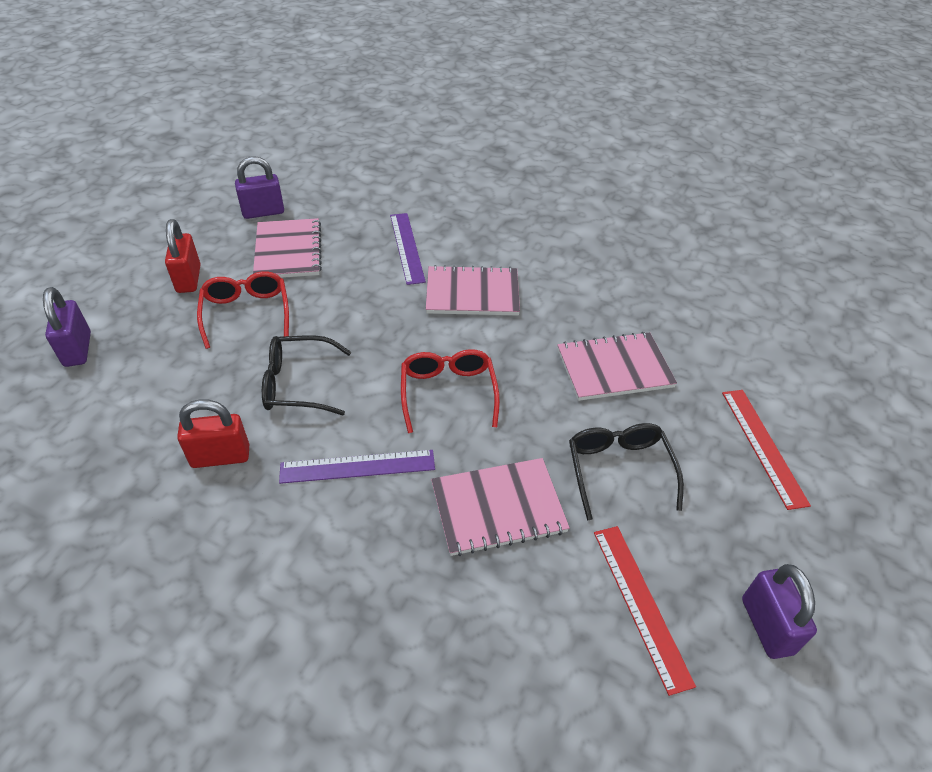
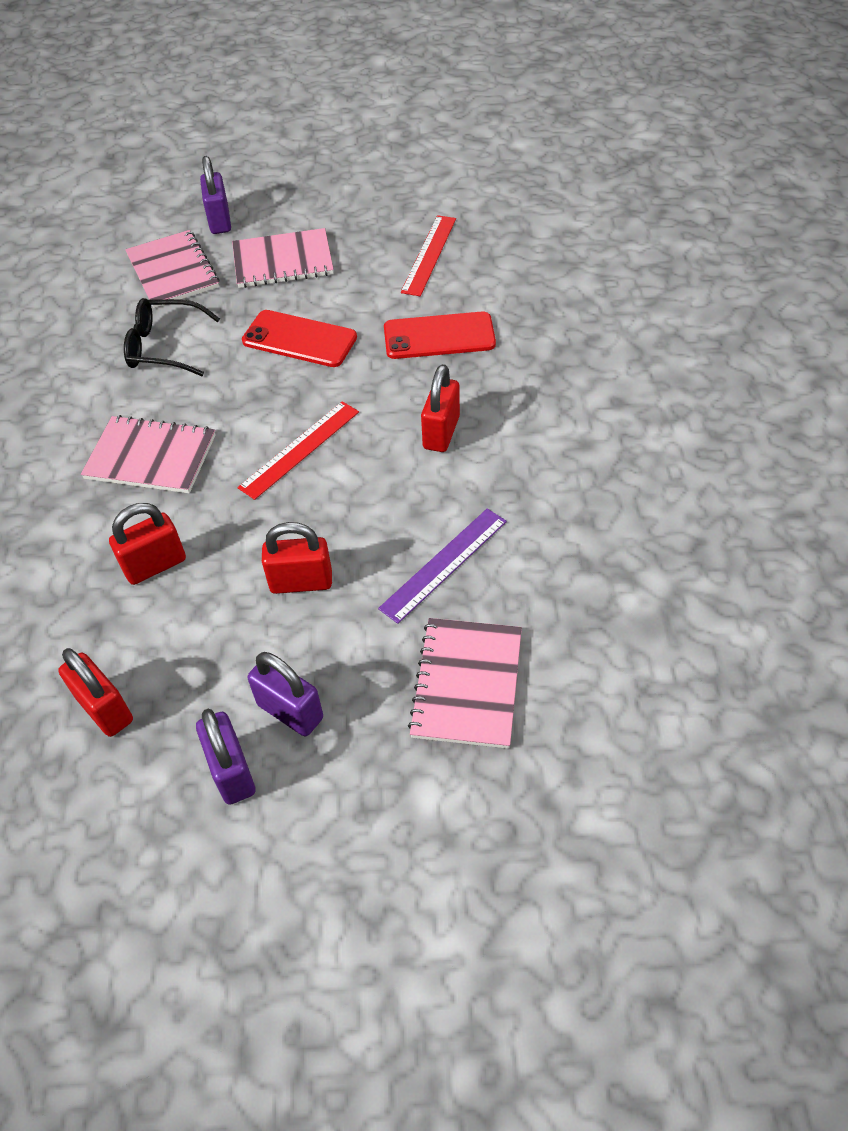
black glasses: [262,335,351,416] [569,423,684,520] = 2 -> [124,298,220,376] = 1
purple ruler: [279,450,435,484] [390,213,426,285] = 2 -> [378,508,507,624] = 1
red glasses: [197,271,289,349] [401,349,500,433] = 2 -> none = 0
red padlock: [165,219,201,293] [177,399,249,468] = 2 -> [58,648,133,737] [109,503,186,585] [262,522,332,594] [421,364,460,452] = 4
red phone: none = 0 -> [242,310,357,367] [384,311,496,359] = 2

